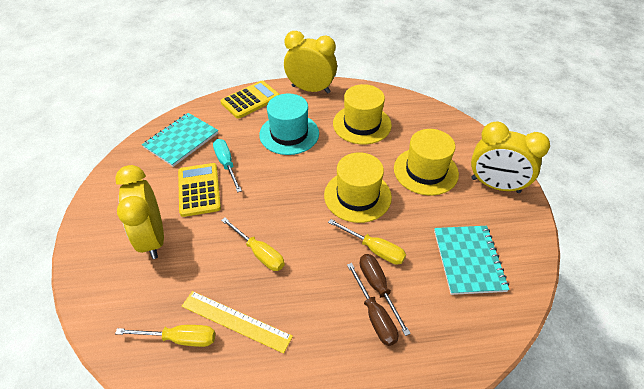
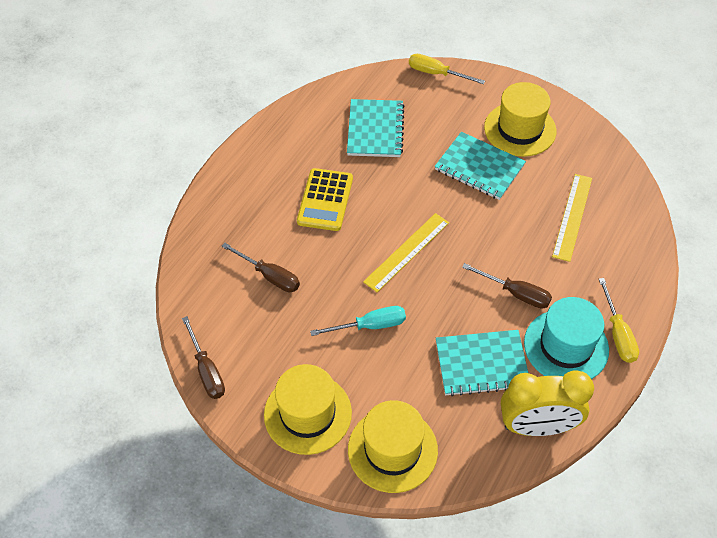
brown screwdriver: [347,263,398,346] [360,254,411,336] = 2 -> [182,316,225,399] [222,243,300,292] [462,263,552,309] = 3
turquoise notebook: [142,113,218,167] [434,226,509,295] = 2 -> [347,99,405,157] [435,132,526,200] [436,330,528,396] = 3
yellow calculator: [178,163,221,217] [221,81,280,119] = 2 -> [297,168,353,231] = 1
yellow clock: [115,165,164,259] [284,31,337,94] [471,122,550,193] = 3 -> [501,370,594,436] = 1
yellow ruler: [182,291,293,354] = 1 -> [363,213,449,292] [552,174,592,262] = 2
yellow screwdriver: [115,325,215,347] [221,218,285,271] [328,219,406,265] = 3 -> [409,54,485,84] [599,278,639,363] = 2

